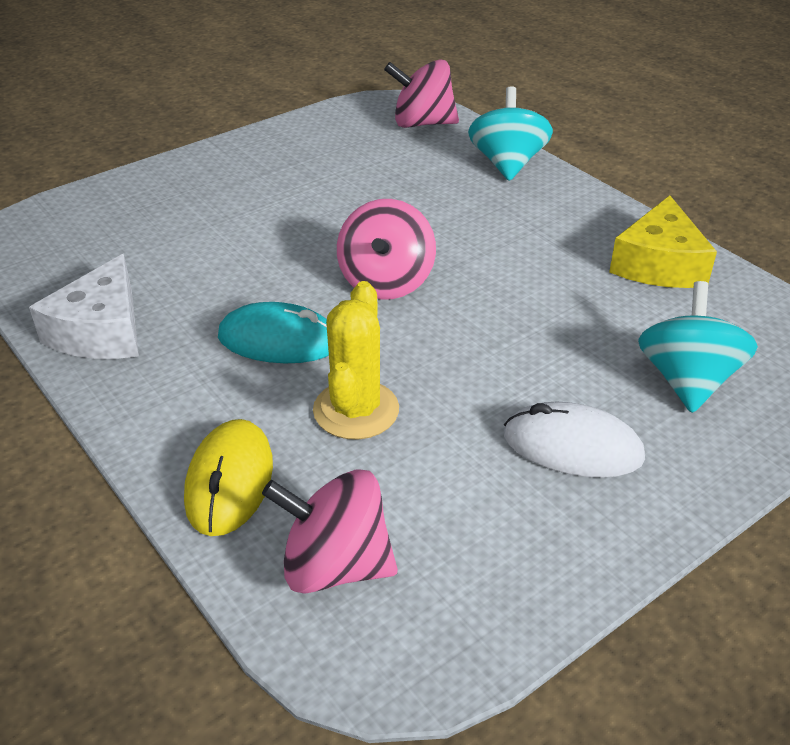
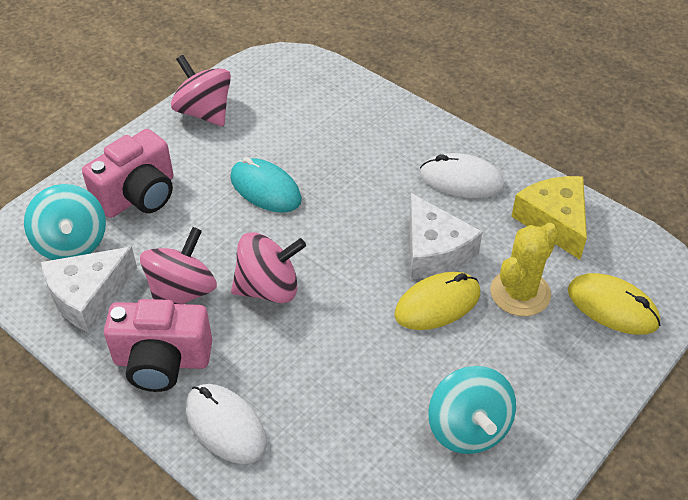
pink camera: none = 0 -> [82,129,173,218] [104,299,212,392] = 2
white cheese: [29,254,139,359] = 1 -> [41,247,137,333] [409,193,483,279] = 2
white mouse: [504,402,645,478] = 1 -> [185,384,267,464] [420,153,504,198] = 2
yellow mouse: [184,419,273,536] = 1 -> [394,272,480,330] [568,273,660,335] = 2

